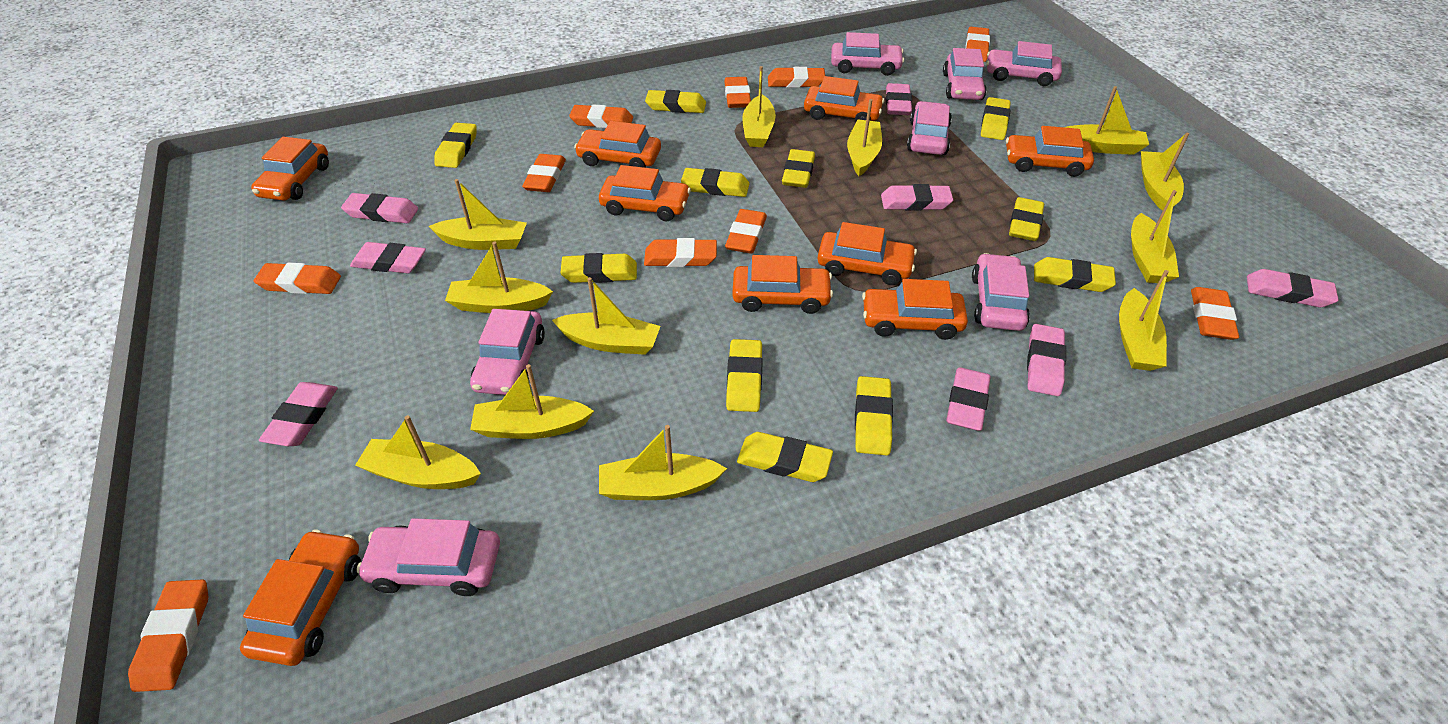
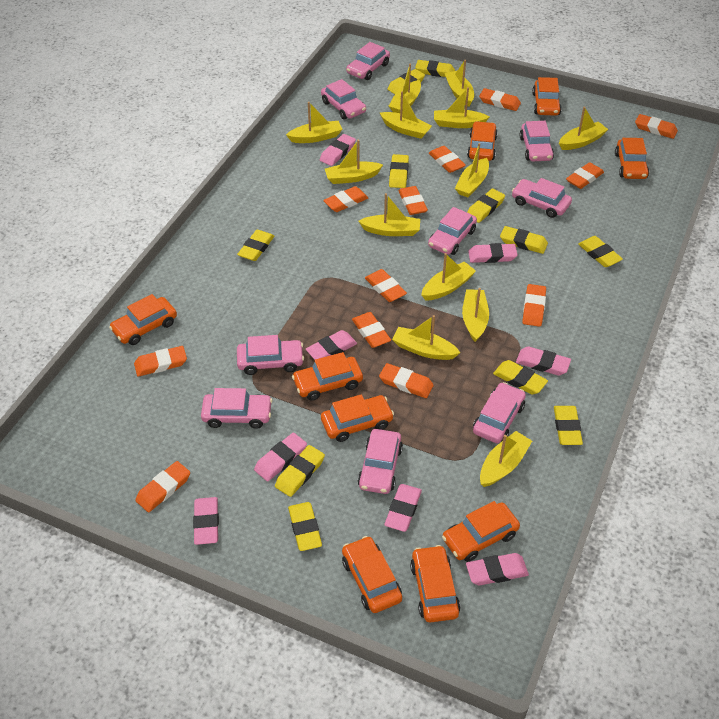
orange eraser: [128,579,208,692] [254,262,341,294] [522,154,566,192] [569,104,633,128] [644,238,717,267] [724,77,751,108] [725,209,767,254] [768,67,825,88] [965,27,990,62] [1191,287,1239,340] = 10 -> [134,346,187,377] [135,461,190,512] [323,186,368,212] [352,312,391,348] [365,269,407,302] [379,363,434,398] [398,186,428,215] [429,146,466,173] [479,88,521,111] [522,284,546,327] [566,162,604,189] [635,114,678,139] = 12
pink car: [357,518,500,596] [470,309,545,395] [831,32,904,76] [907,101,952,155] [943,48,987,100] [972,253,1030,331] [986,41,1062,86] = 7 -> [201,388,273,429] [237,335,304,375] [321,79,366,120] [346,42,390,80] [358,429,403,494] [428,207,477,255] [473,382,526,444] [512,178,572,218] [519,121,554,161] = 9
yellow boat: [355,415,481,489] [429,179,527,250] [445,242,553,313] [470,364,594,439] [552,277,661,355] [599,425,727,500] [742,66,776,147] [847,99,882,176] [1064,86,1149,155] [1119,270,1169,371] [1131,190,1179,283] [1141,133,1189,211] = 12 -> [286,102,342,143] [325,140,383,184] [358,193,420,236] [380,91,432,139] [389,64,421,114] [392,315,460,360] [421,253,476,301] [434,87,489,128] [445,60,474,107] [455,143,489,197] [462,288,489,342] [480,431,532,487] [559,107,608,150] = 13

